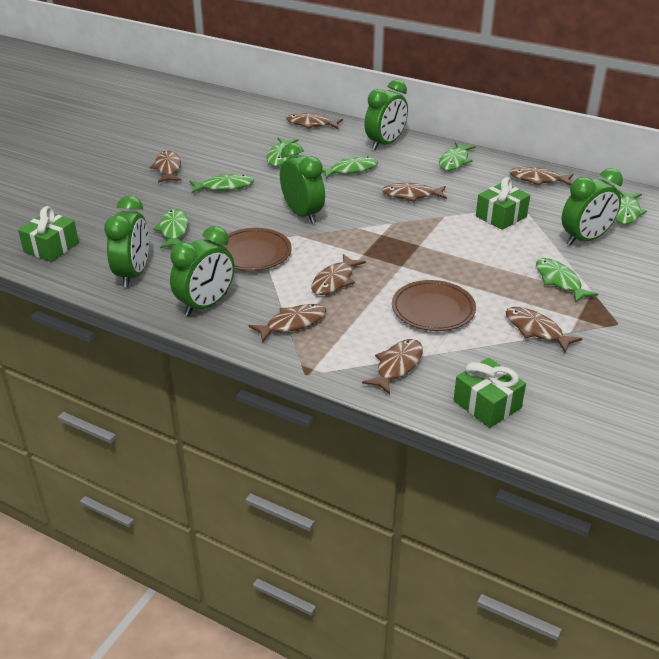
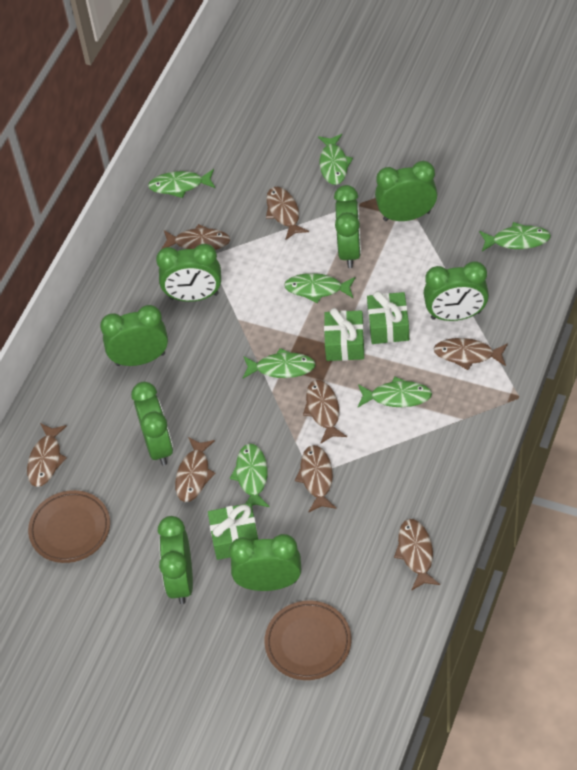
green clock: [104,196,149,287] [170,226,235,316] [280,143,325,224] [364,79,408,150] [561,168,623,246] = 5 -> [100,305,168,366] [131,382,173,466] [156,244,221,302] [158,516,193,604] [229,534,301,591] [334,185,361,268] [375,161,437,221] [424,261,489,321] = 8

